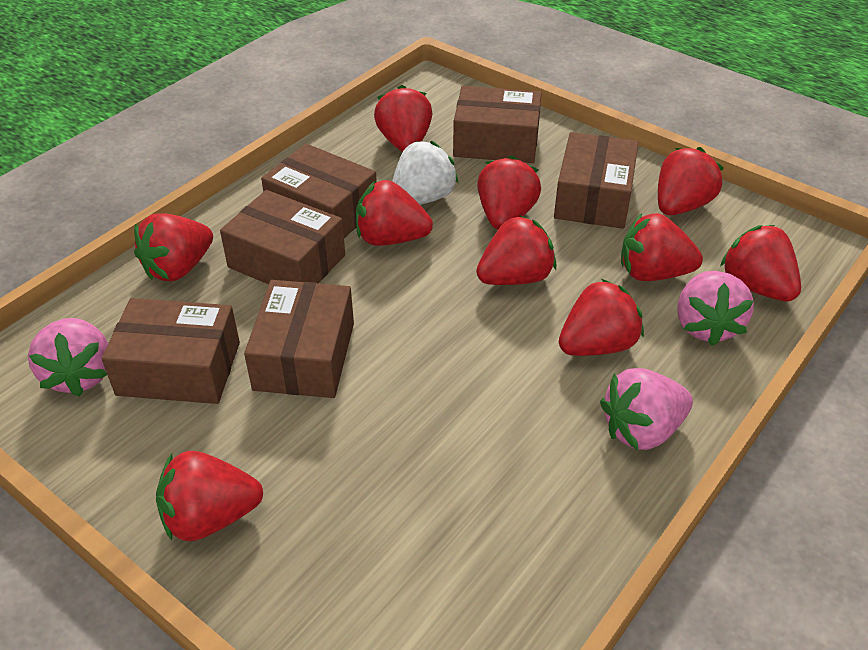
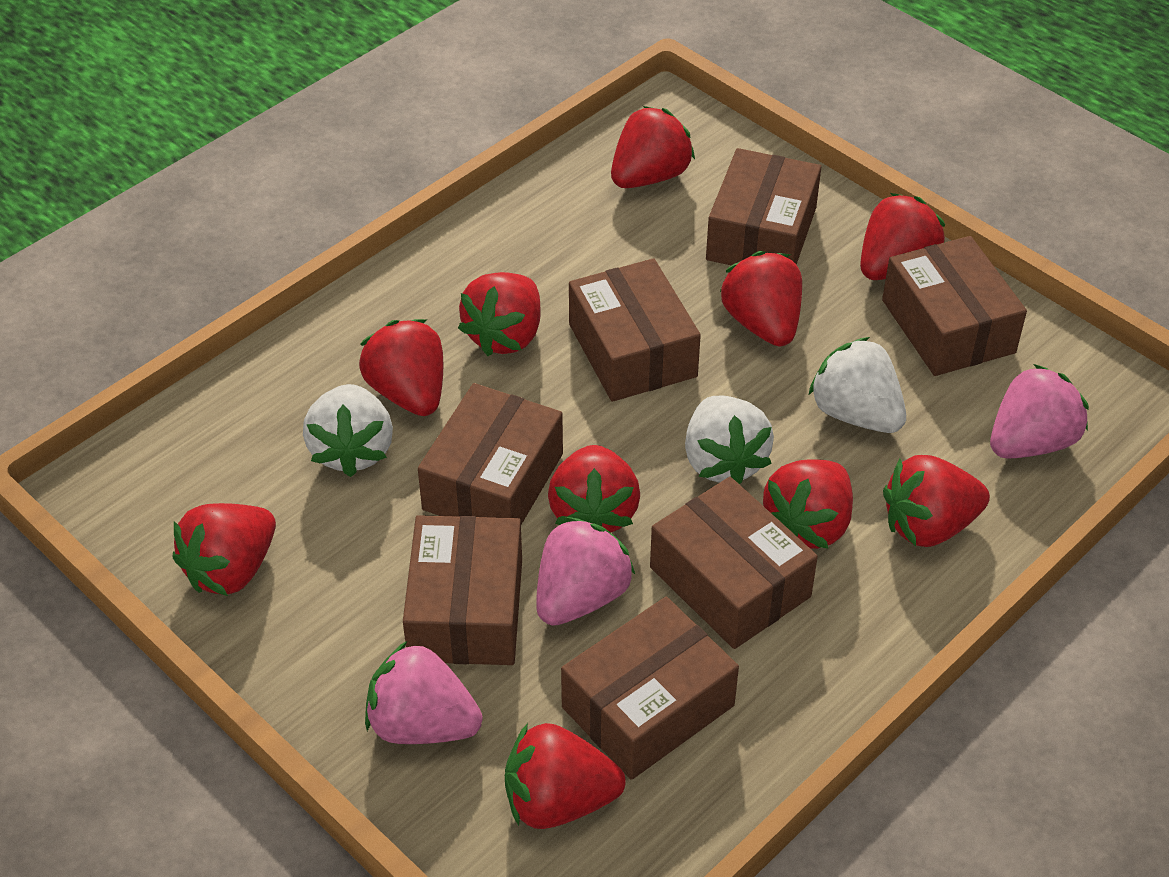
brown box: [101,298,240,404] [220,190,345,284] [244,280,354,398] [261,144,377,238] [453,86,542,163] [554,132,639,229] = 6 -> [403,515,522,665] [418,383,563,525] [561,597,739,780] [569,258,701,402] [650,477,818,649] [706,148,821,265] [882,236,1027,376] = 7
white strawberry: [392,141,459,205] = 1 -> [303,384,393,477] [685,396,774,484] [808,337,906,433] = 3

